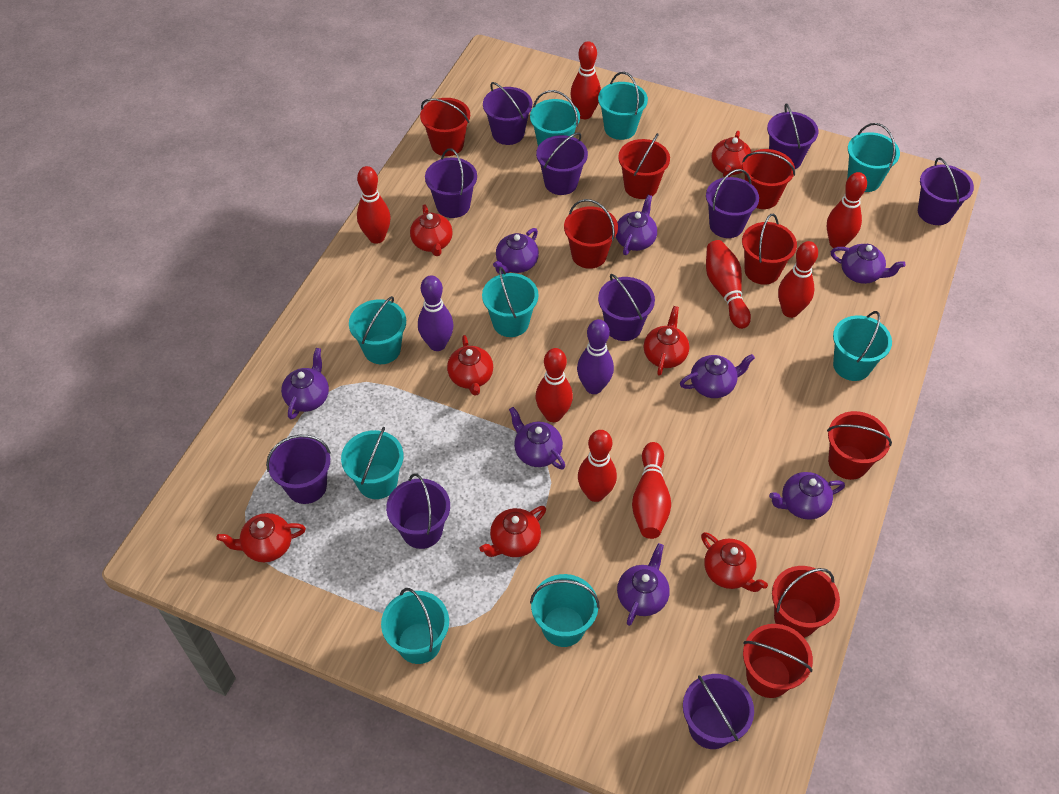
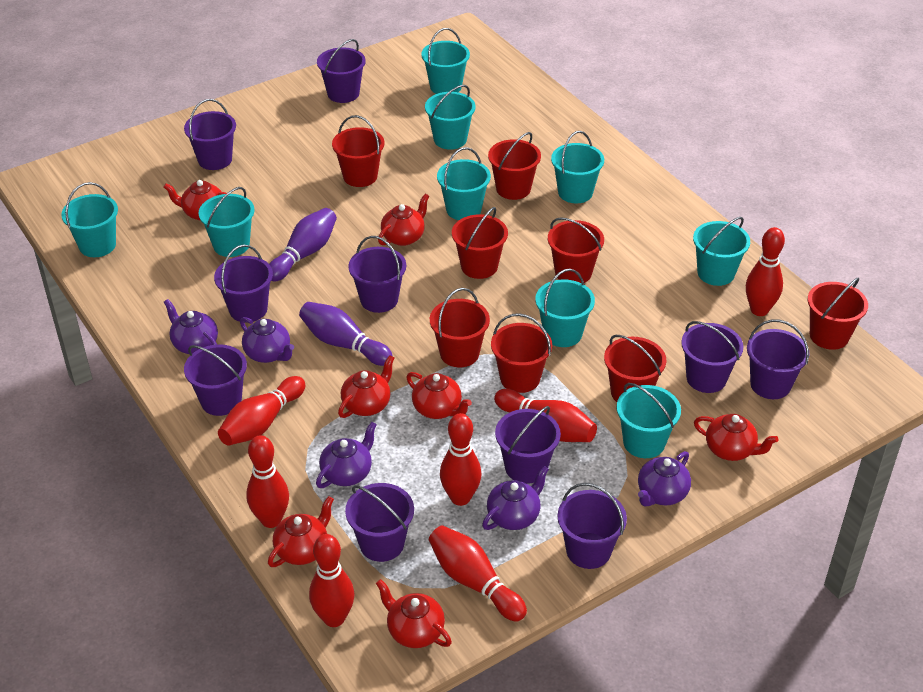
purple teapot: [281,348,329,419] [493,228,539,274] [509,407,565,470] [616,195,657,255] [617,543,670,626] [680,354,755,398] [769,472,845,520] [831,244,906,284] = 8 -> [164,299,218,354] [240,317,294,363] [316,422,377,488] [482,466,549,530] [638,451,691,506] = 5
red bowling pin: [357,166,391,244] [536,348,573,422] [570,41,601,119] [578,430,617,502] [632,442,671,539] [706,240,751,329] [778,241,818,318] [827,172,867,248] = 8 -> [218,376,305,446] [246,435,289,528] [309,534,354,627] [429,525,527,622] [440,413,482,506] [494,389,597,442] [746,227,785,316] = 7

